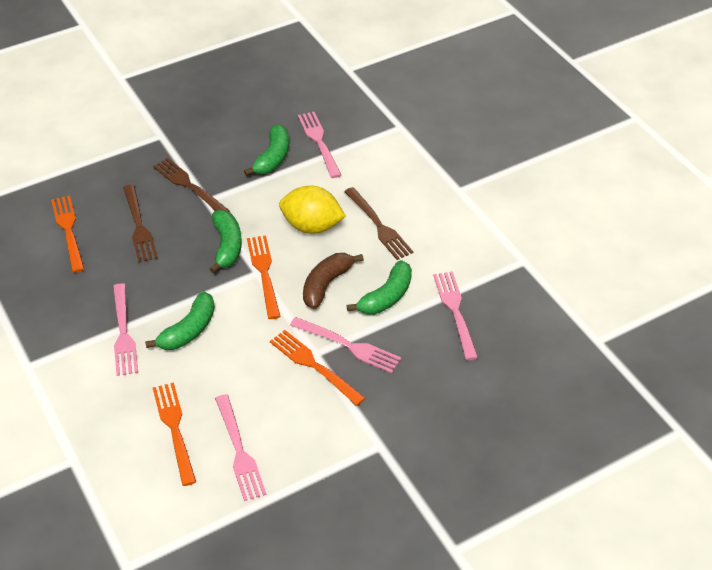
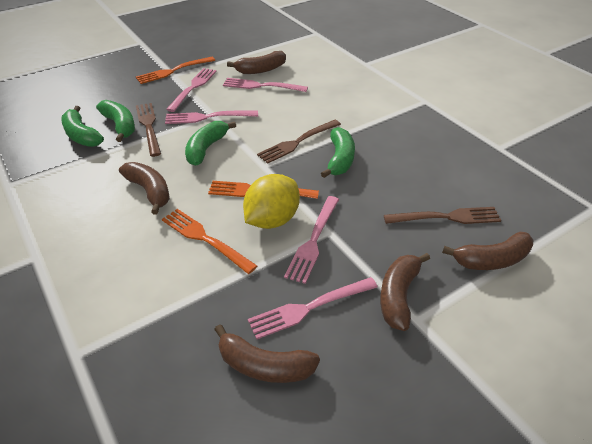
brown banana: [303,253,364,309] = 1 -> [119,162,170,215] [214,324,320,383] [227,51,286,74] [380,253,430,331] [442,232,533,270] = 5
orange fork: [51,195,84,273] [153,382,196,486] [247,236,281,319] [270,330,366,406] = 4 -> [136,57,215,84] [162,209,257,274] [208,181,319,199] = 3

